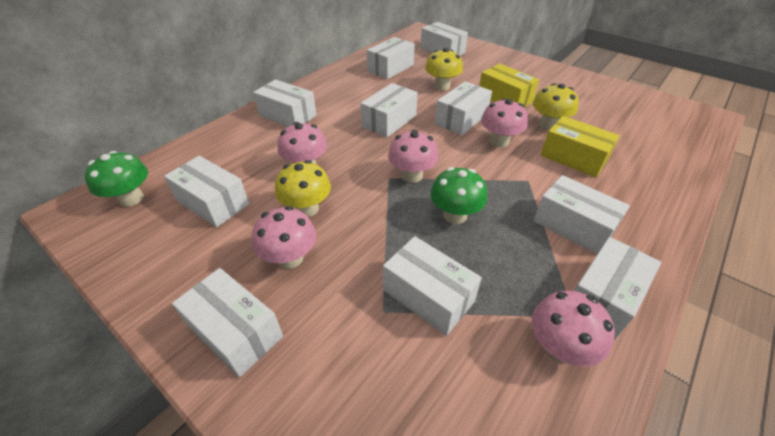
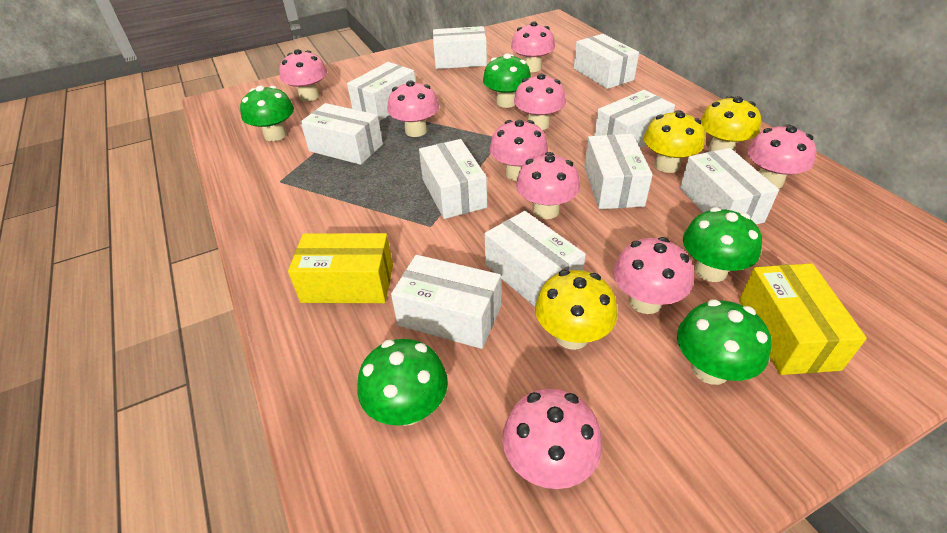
green mushroom: [85,151,148,207] [430,167,487,224] = 2 -> [240,86,294,141] [357,339,448,426] [483,53,531,108] [677,299,772,385] [683,207,762,282] = 5
pink mushroom: [252,206,316,269] [278,122,327,165] [388,129,439,183] [481,98,528,147] [532,291,615,367] = 5 -> [279,49,327,101] [387,81,439,137] [490,120,548,181] [502,389,602,489] [511,21,555,72] [514,74,566,130] [516,152,580,219] [613,237,693,314] [747,124,816,189] = 9

